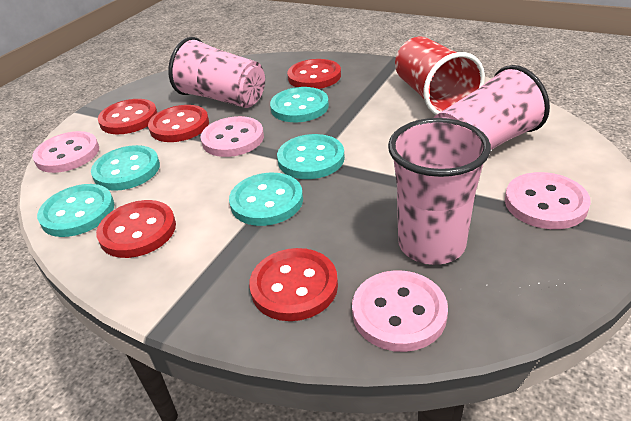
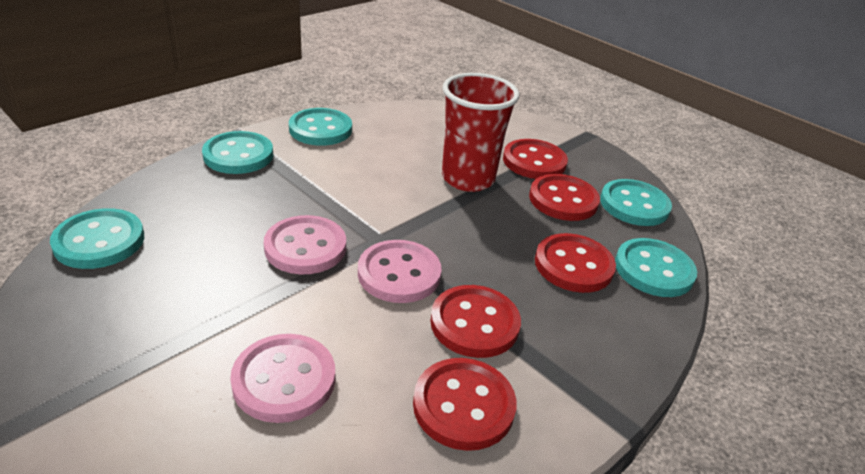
pink button: [32,131,99,173] [201,116,264,157] [352,270,448,352] [505,172,591,229] = 4 -> [230,334,335,423] [264,215,346,274] [358,240,442,303] = 3
pink cup: [168,37,265,108] [388,118,491,265] [434,65,550,150] = 3 -> none = 0

